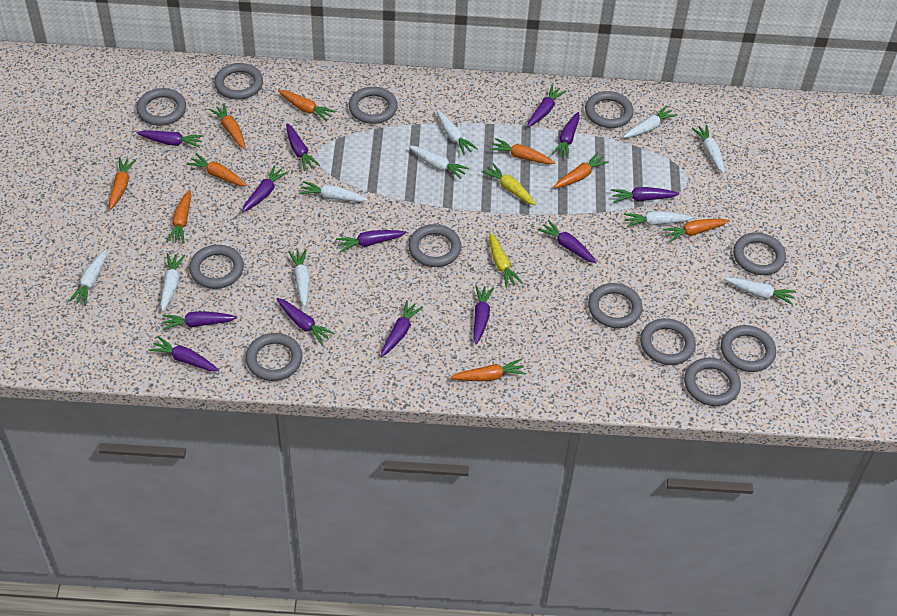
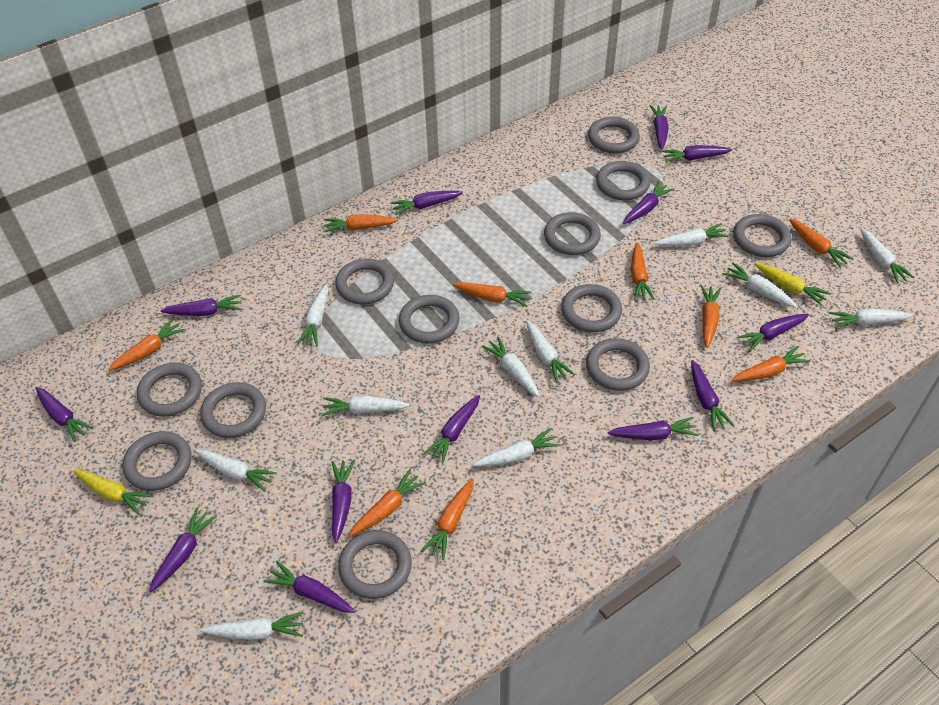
white carrot: [68,249,107,306] [160,254,185,311] [288,249,310,307] [299,181,368,202] [408,146,469,179] [437,110,478,155] [623,106,678,138] [624,211,693,227] [691,125,725,174] [724,277,796,305] = 10 -> [194,449,277,492] [201,612,304,640] [297,284,328,346] [322,396,410,416] [473,428,561,467] [481,337,540,397] [526,320,575,383] [654,223,729,246] [723,263,797,308] [829,308,913,329] [860,228,915,283] = 11

